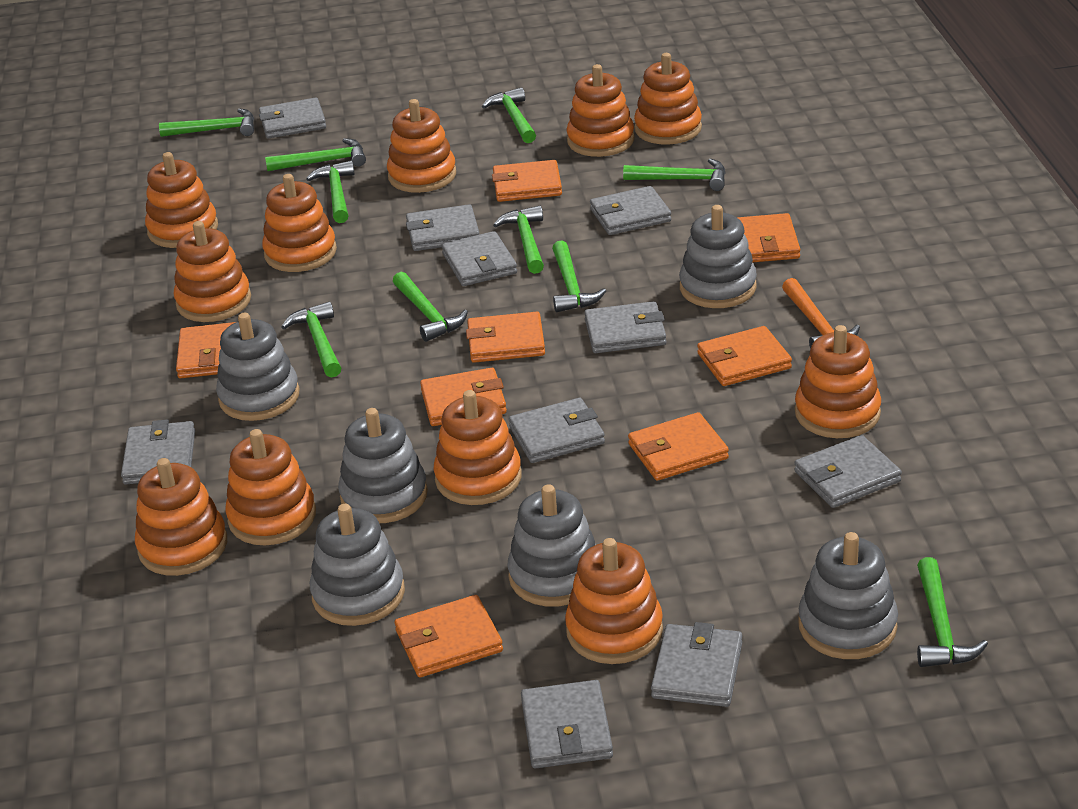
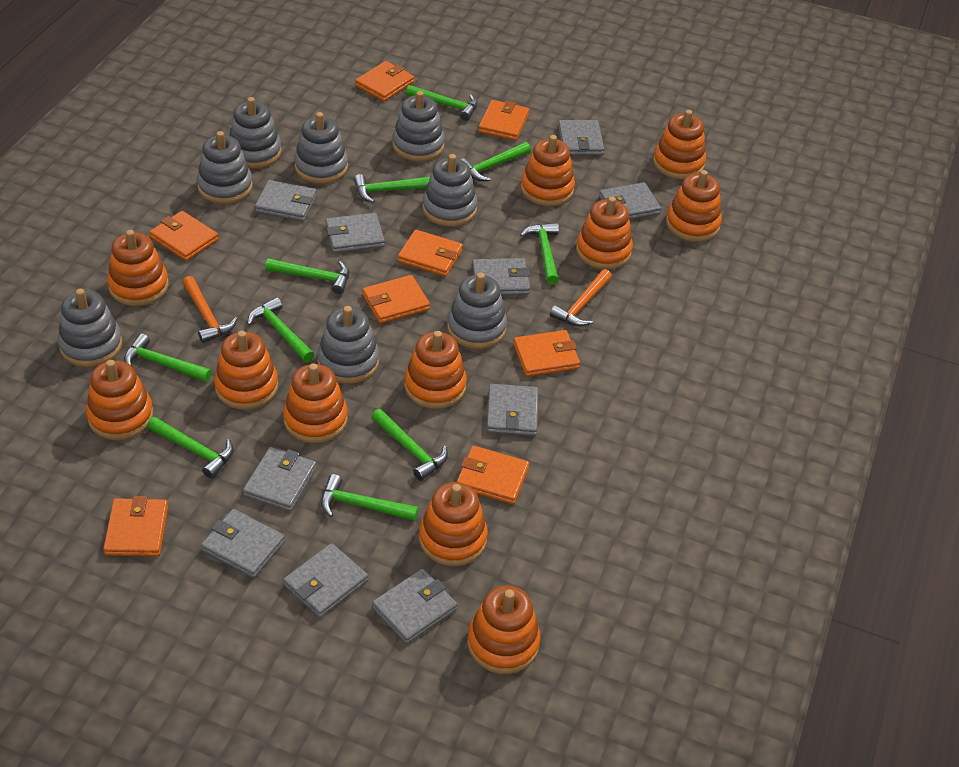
grey stacking toy: [216,313,300,421] [310,504,405,626] [338,408,428,523] [508,484,596,606] [679,205,757,308] [798,532,898,659] = 6 -> [58,288,122,367] [197,131,253,204] [229,97,282,168] [294,112,348,184] [317,306,379,384] [392,91,445,161] [422,154,477,226] [447,273,507,349] = 8
orange hammer: [782,278,860,349] = 1 -> [182,276,238,343] [550,269,612,327] = 2

